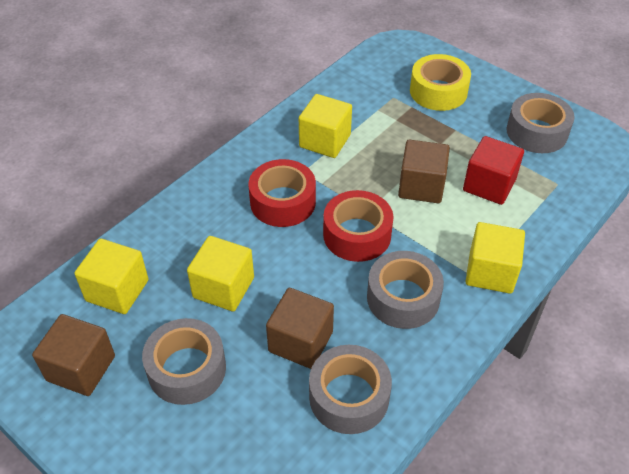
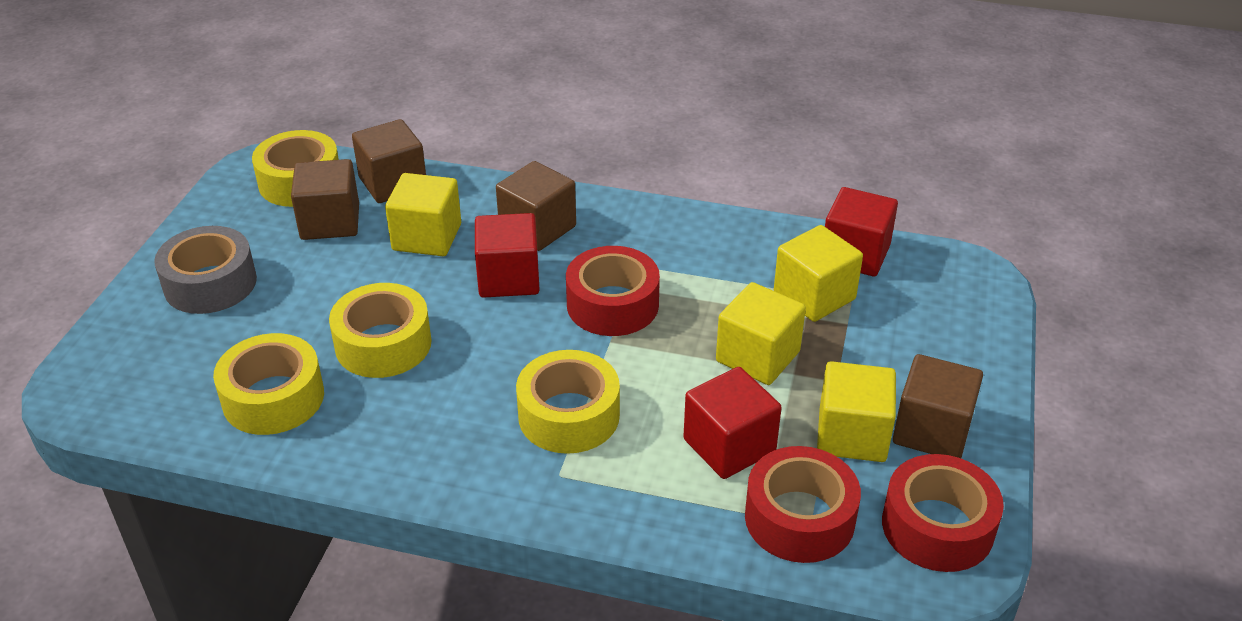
brown cube: [32,314,115,396] [266,288,334,369] [398,140,450,203] = 3 -> [291,159,359,240] [352,119,426,203] [496,161,576,251] [893,354,983,458] = 4
grey tape: [142,318,226,405] [309,345,392,434] [367,251,444,329] [506,93,574,153] = 4 -> [154,226,257,314] = 1
red cube: [463,136,524,205] = 1 -> [475,213,540,298] [683,367,782,479] [825,187,898,277] = 3
red tape: [248,159,316,227] [323,190,393,262] = 2 -> [566,246,660,336] [745,446,861,563] [882,454,1004,572] = 3
yellow tape: [410,54,471,111] = 1 -> [213,333,324,435] [252,130,339,207] [329,283,432,378] [516,350,620,454] = 4

